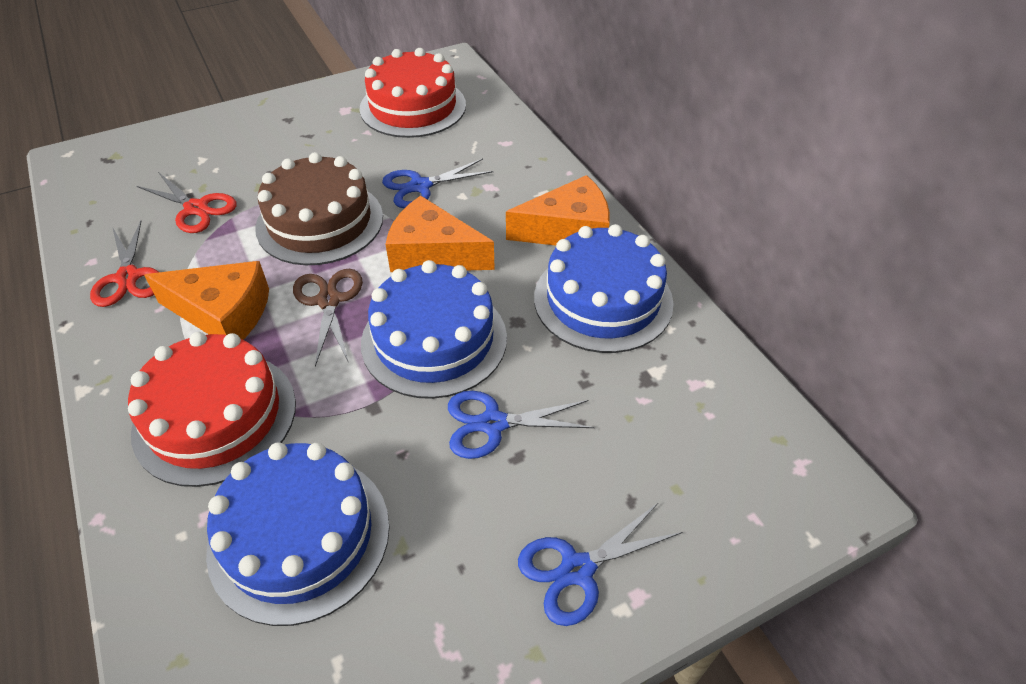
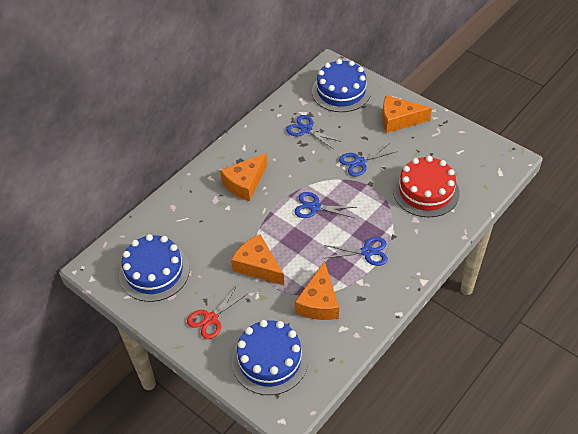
blue scissors: [382,158,493,208] [448,391,595,459] [518,502,683,626] = 3 -> [286,115,342,149] [294,192,357,218] [324,237,388,266] [339,143,395,177] = 4
brown cake: [255,152,383,265] = 1 -> none = 0
brown scissors: [293,269,363,366] = 1 -> none = 0
orange cheese: [144,261,269,340] [386,196,495,272] [506,175,610,246] = 3 -> [220,153,267,201] [231,234,284,285] [295,261,339,320] [382,95,432,133] = 4
red cake: [128,332,296,487] [360,48,466,138] = 2 -> [393,156,460,217] = 1
red scissors: [90,220,159,307] [137,172,237,233] = 2 -> [187,286,249,339] = 1

